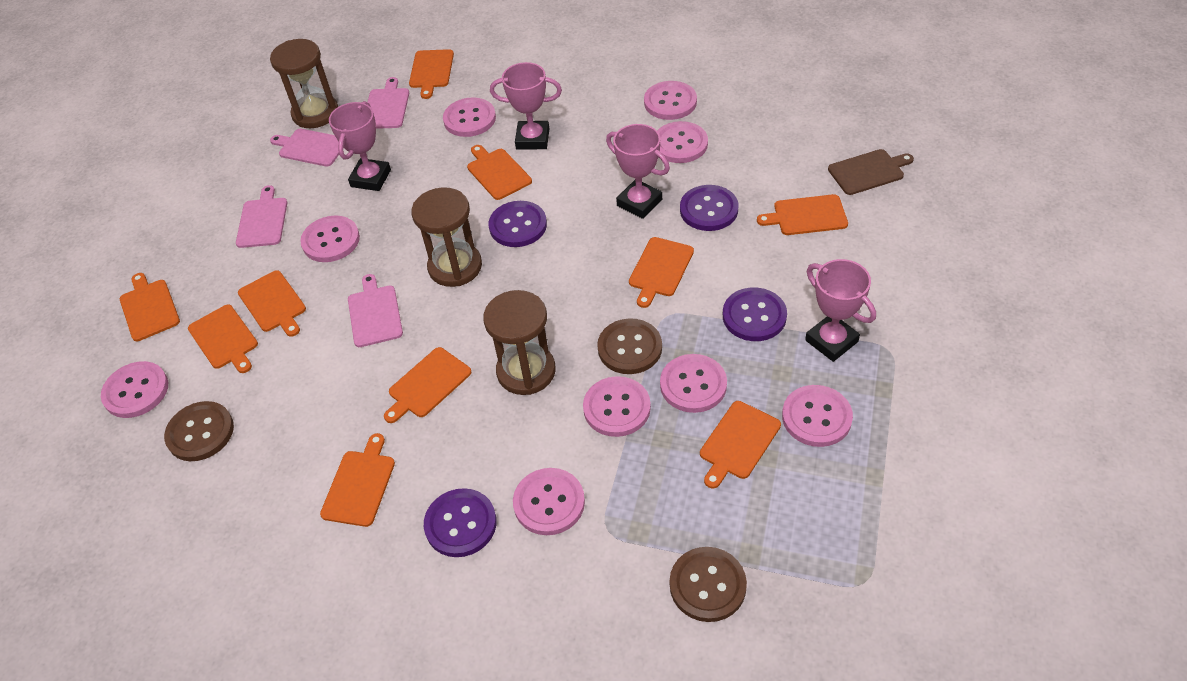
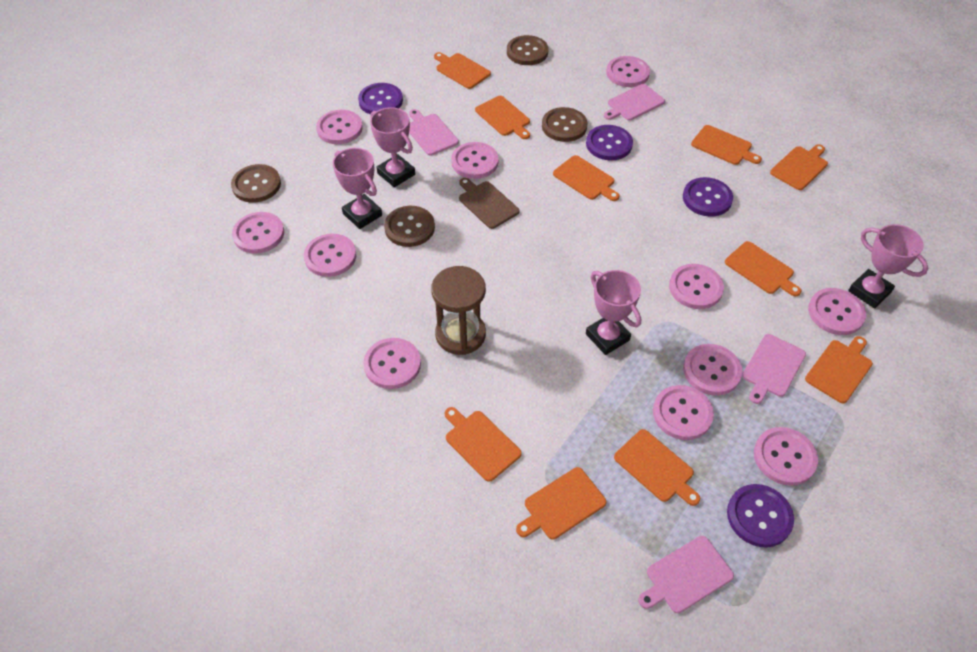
brown button: [164,401,234,461] [597,318,662,374] [670,547,747,622] = 3 -> [231,164,281,203] [384,206,435,247] [507,35,548,65] [542,107,587,142] = 4
brown hourglass: [270,39,338,128] [411,187,482,287] [483,290,556,395] = 3 -> [431,266,486,355] = 1
pink button: [101,361,168,418] [300,215,360,262] [443,97,496,137] [513,468,585,535] [583,376,651,437] [644,81,697,120] [657,121,708,163] [660,354,727,413] [782,385,853,447] = 9 -> [232,212,284,254] [304,234,356,277] [316,110,363,144] [363,338,421,389] [451,142,499,179] [606,56,650,87] [653,385,714,440] [669,264,724,309] [683,344,743,396] [754,427,818,486] [808,288,866,335] = 11

